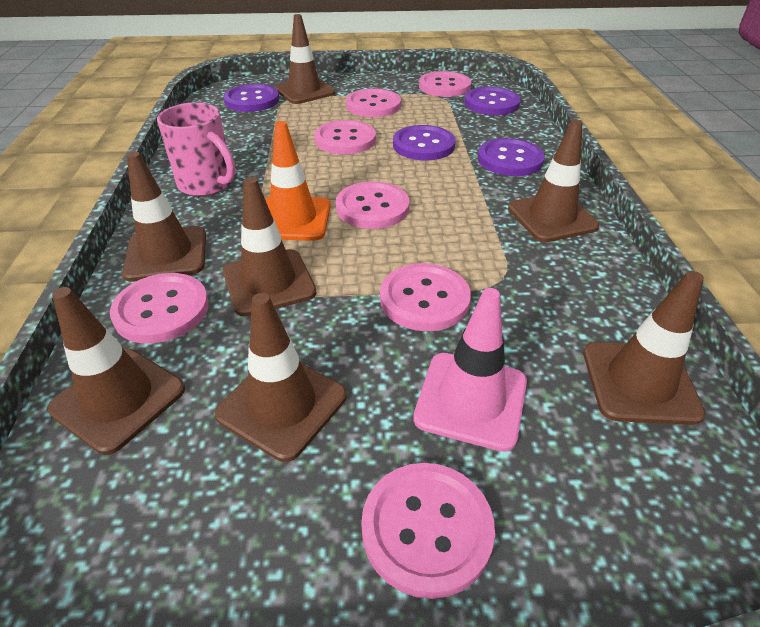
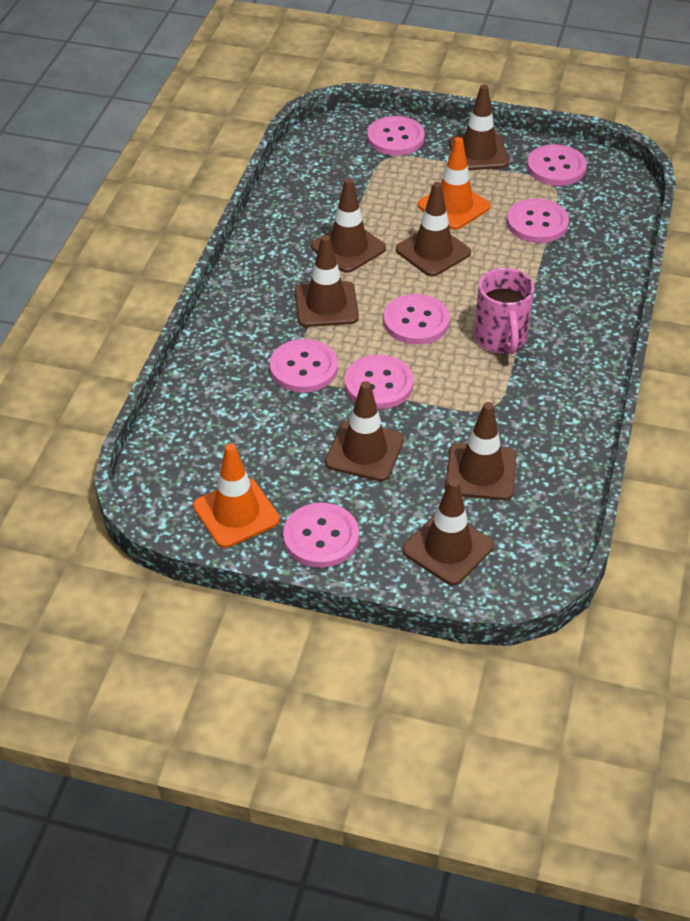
orange traffic cone: [265,121,331,241] = 1 -> [193,443,280,548] [418,137,491,230] = 2
pink traffic cone: [413,288,527,452] = 1 -> none = 0
purple button: [223,84,279,112] [393,125,456,161] [464,87,521,115] [478,138,545,176] = 4 -> none = 0

